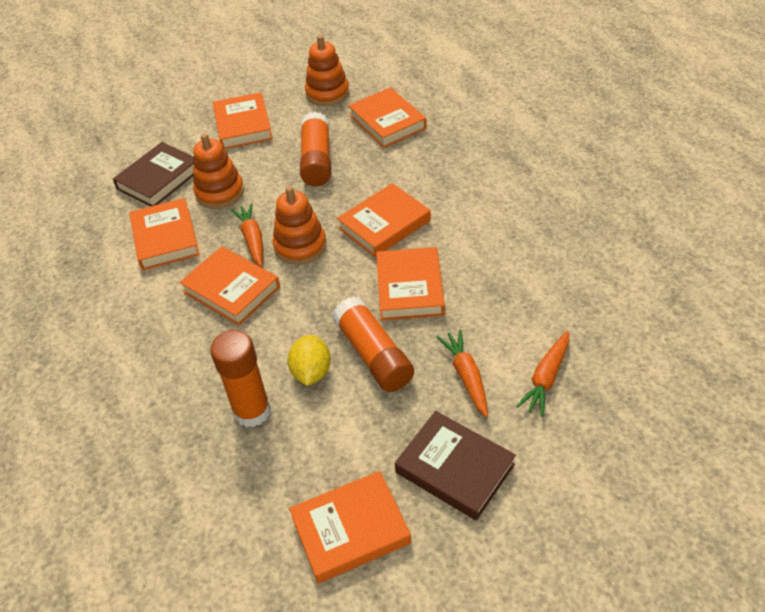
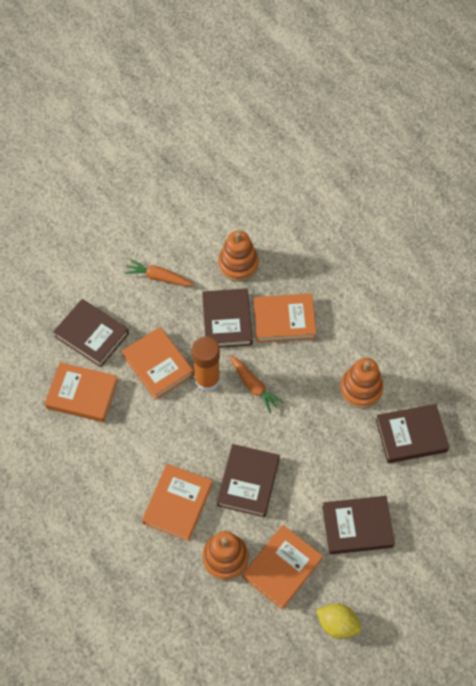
brown book: [113,142,194,207] [395,411,516,520] = 2 -> [53,299,129,367] [202,288,252,348] [217,444,280,517] [322,496,395,555] [376,404,450,463] = 5
orange book: [129,198,200,270] [179,246,280,326] [213,92,273,149] [289,471,412,583] [337,183,431,257] [348,88,427,148] [376,247,445,321] = 7 -> [44,362,118,422] [122,327,194,400] [142,464,213,541] [242,525,323,610] [254,294,317,343] = 5
orange carrot: [231,203,263,267] [437,329,488,417] [516,331,569,417] = 3 -> [124,259,195,286] [229,355,284,414] = 2
orange glue stick: [210,330,271,427] [300,112,331,186] [332,297,414,392] = 3 -> [192,337,220,392] = 1

